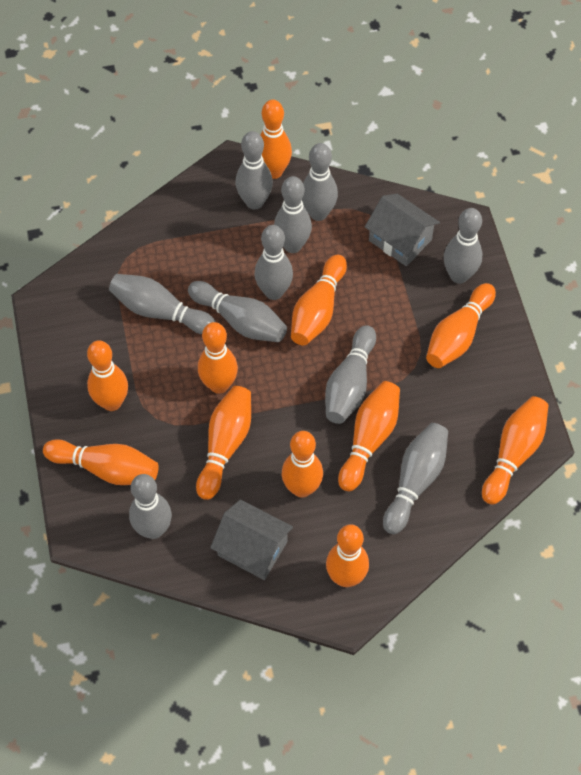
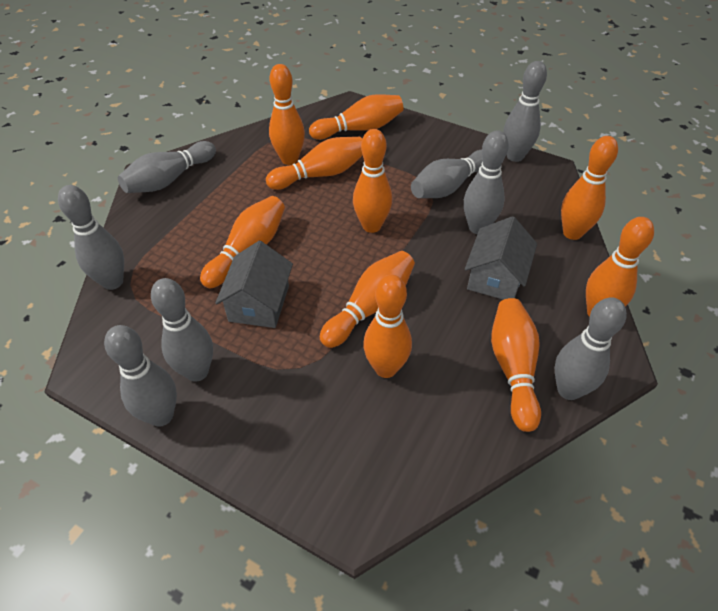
grey bowling pin: [109,274,216,334] [129,474,172,539] [188,281,287,342] [236,131,273,210] [254,225,293,300] [274,176,312,253] [302,143,338,221] [325,325,376,424] [383,423,448,534] [444,208,482,284] = 10 -> [58,185,124,290] [104,325,177,427] [118,141,216,193] [151,278,213,382] [411,150,483,198] [464,130,509,234] [503,61,547,162] [555,297,627,400] = 8
orange bowling pin: [43,439,159,485] [87,340,128,411] [196,386,251,500] [198,322,238,394] [260,99,292,179] [282,431,323,498] [291,255,347,345] [326,524,369,587] [338,381,400,491] [426,283,496,368] [482,396,549,505] = 11 -> [200,196,285,288] [266,137,363,190] [269,64,305,165] [309,94,404,140] [320,251,415,348] [353,129,392,233] [363,274,412,378] [491,298,541,432] [561,136,618,240] [586,217,654,317] = 10

